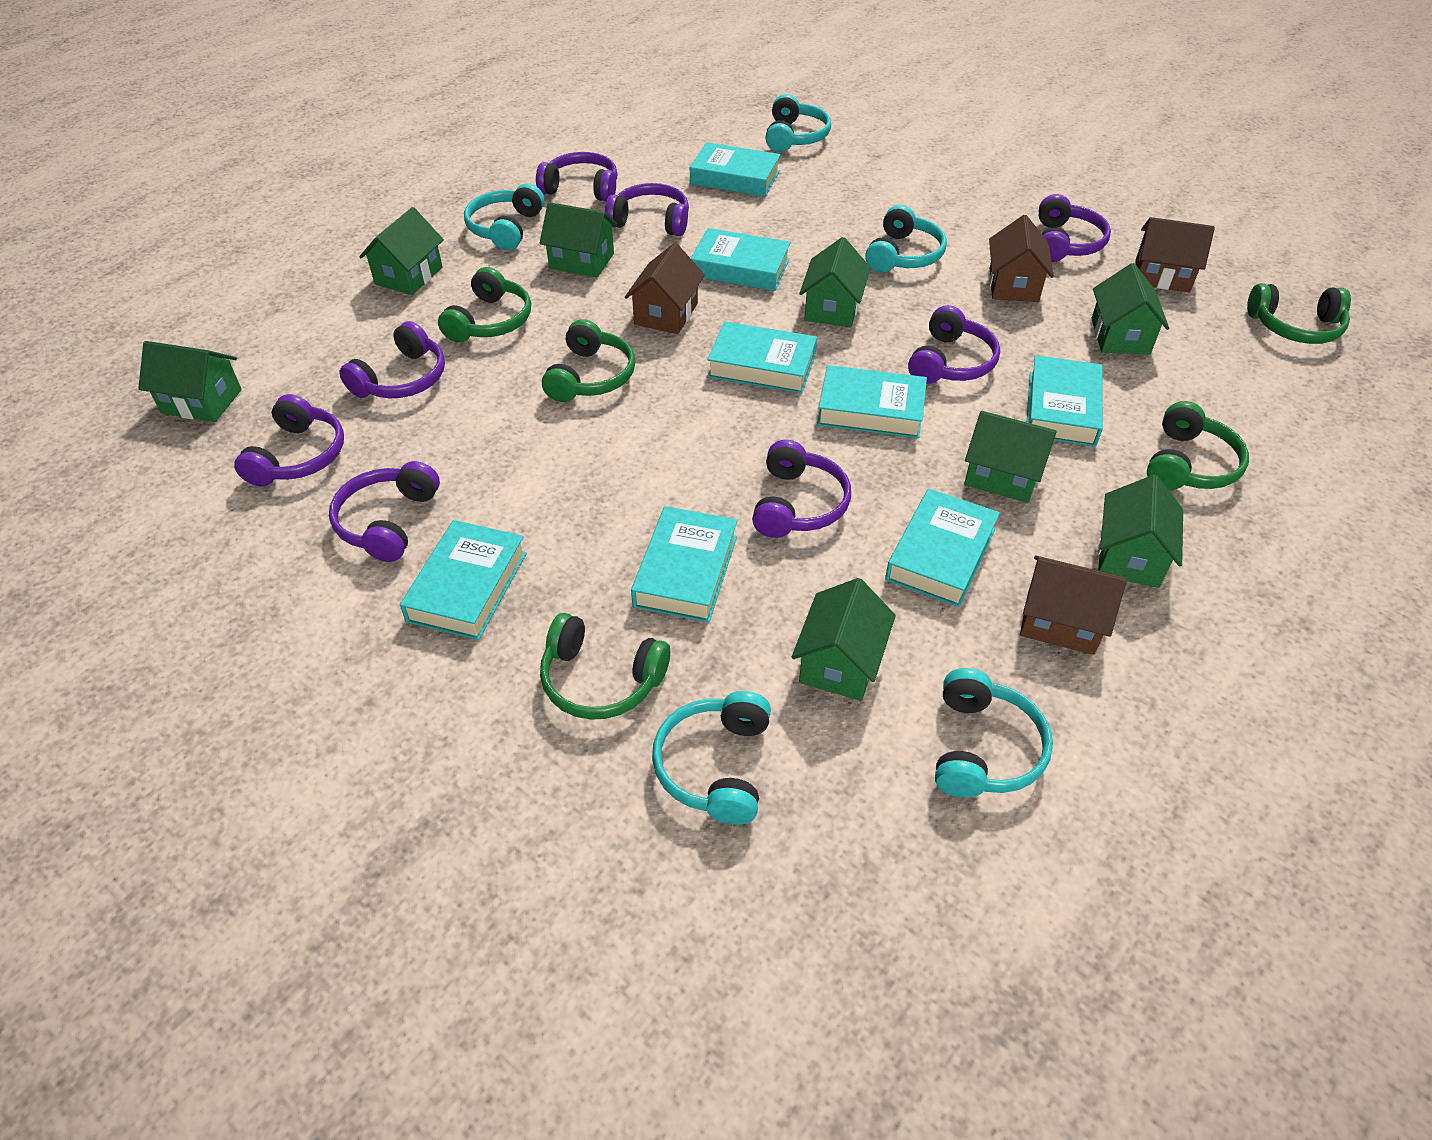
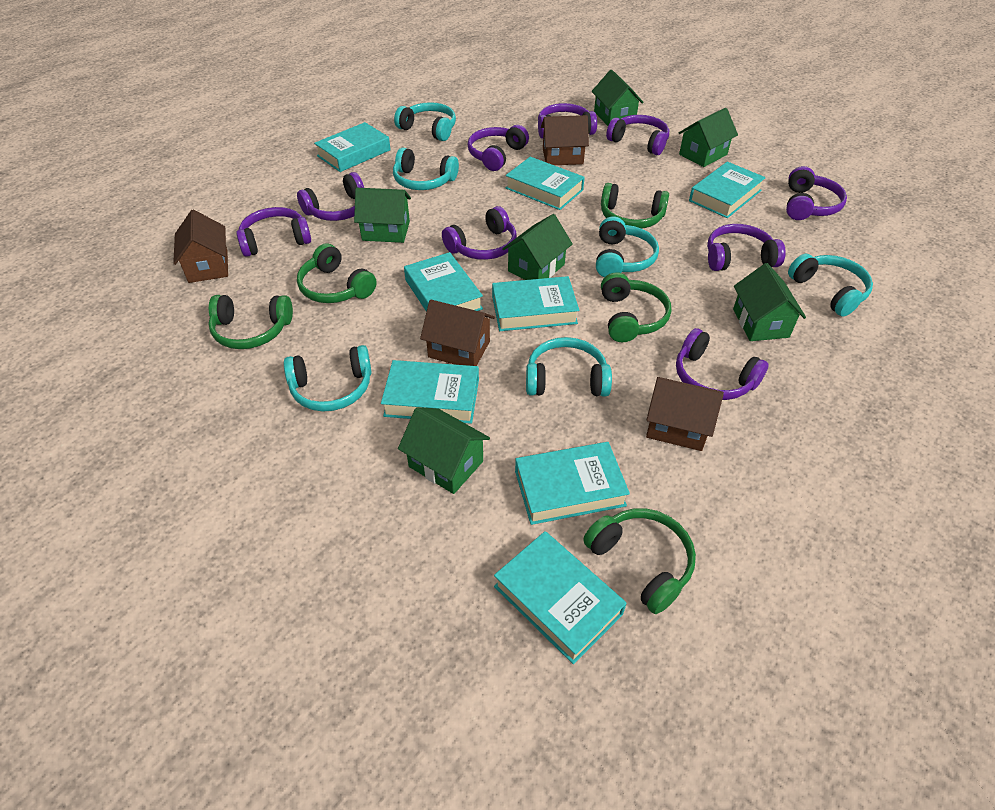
green house: [138,341,242,422] [359,207,444,295] [540,202,617,277] [791,578,896,701] [799,237,871,328] [964,411,1057,503] [1091,263,1169,354] [1098,475,1183,588] = 8 -> [354,188,411,243] [398,407,490,494] [502,214,573,280] [592,70,644,126] [678,108,738,167] [733,263,806,341] = 6
purple headphones: [234,394,344,487] [329,461,440,562] [339,321,445,398] [536,152,618,201] [605,183,689,236] [752,440,851,538] [908,305,1000,384] [1039,194,1111,262] = 8 -> [236,207,311,257] [297,172,364,221] [442,206,517,260] [467,125,529,171] [538,103,597,139] [606,115,669,155] [676,328,769,400] [707,224,786,271] [786,166,847,220] = 9
turquoise headphones: [464,183,544,250] [652,691,771,825] [765,94,831,152] [865,205,947,273] [935,668,1053,798] = 5 -> [284,345,372,411] [393,148,459,190] [394,102,456,141] [526,337,612,397] [596,216,659,277] [788,254,873,317] = 6

